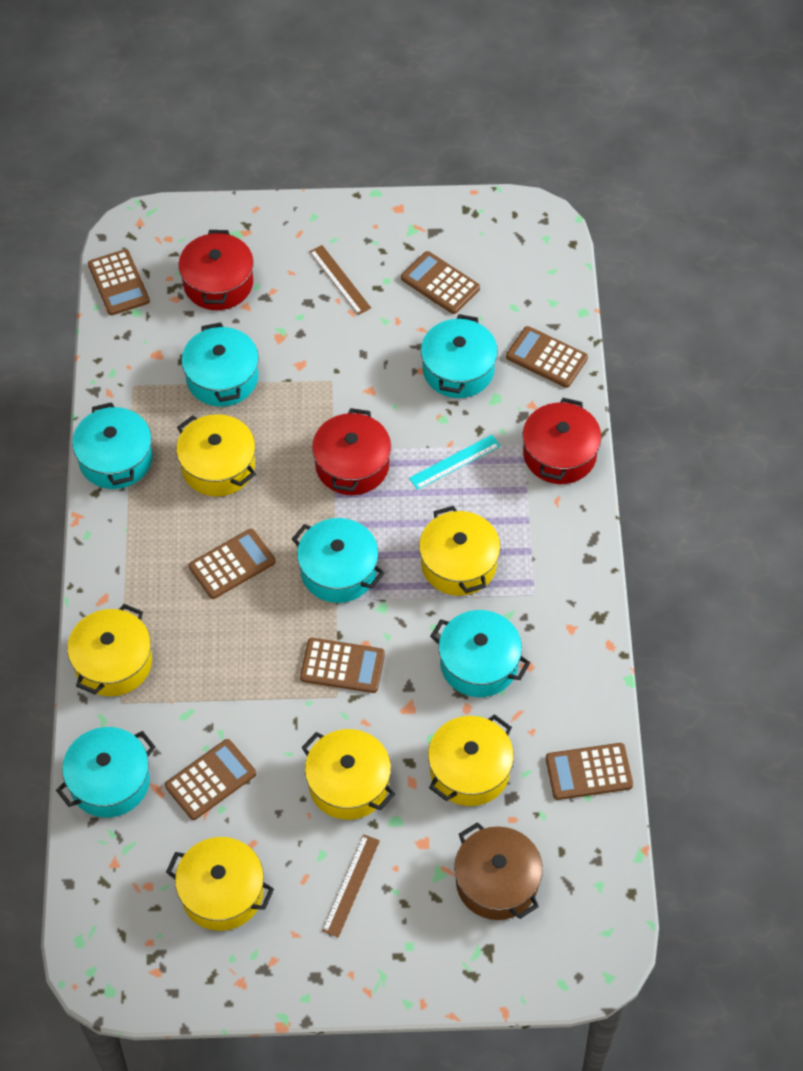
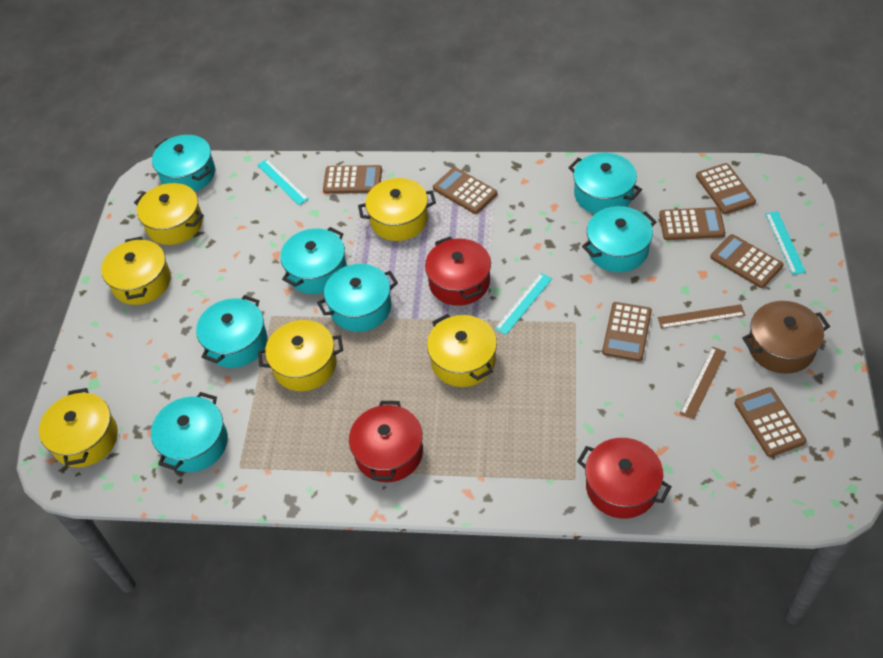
turquoise pot: [56,727,155,818] [72,402,152,489] [181,322,259,407] [292,518,385,603] [421,314,498,398] [430,610,530,697] = 6 -> [151,392,228,472] [152,135,215,192] [196,295,267,368] [280,227,347,294] [317,264,398,332] [568,153,642,214] [582,206,656,272] = 7
turquoise ruler: [409,435,501,490] = 1 -> [257,159,309,205] [495,273,552,335] [765,211,806,275] = 3

